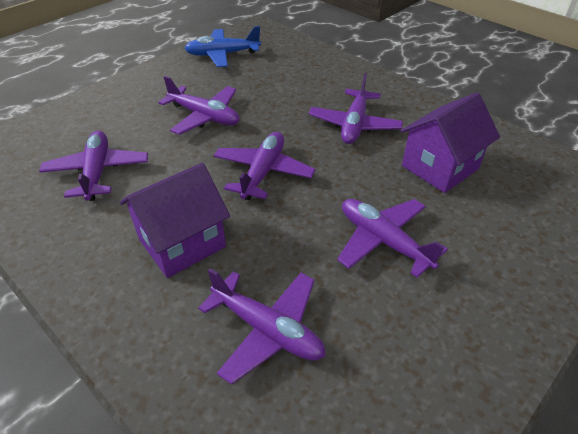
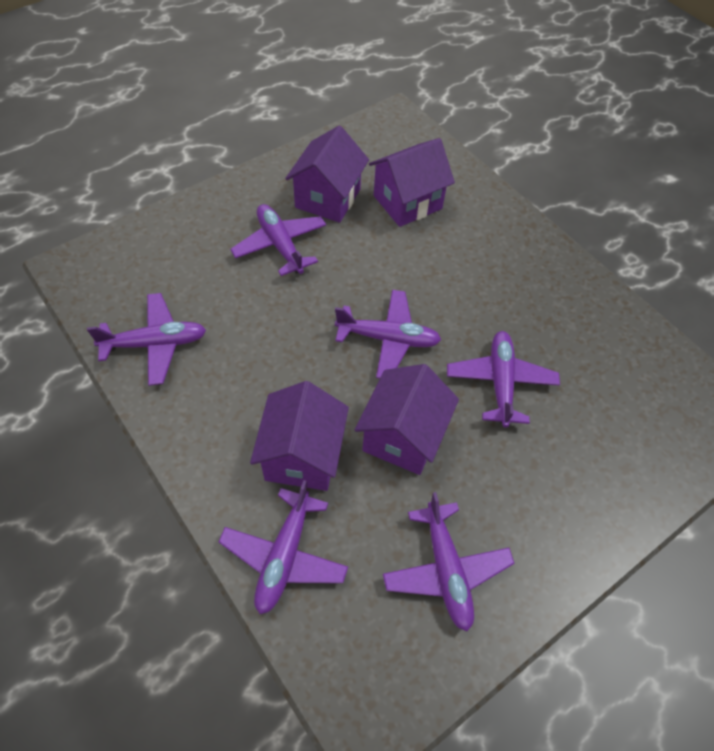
blue plane: [184,26,261,67] = 1 -> none = 0
purple house: [119,163,230,278] [401,92,500,193] = 2 -> [250,381,349,491] [285,126,369,223] [354,364,459,475] [369,138,455,227] = 4

